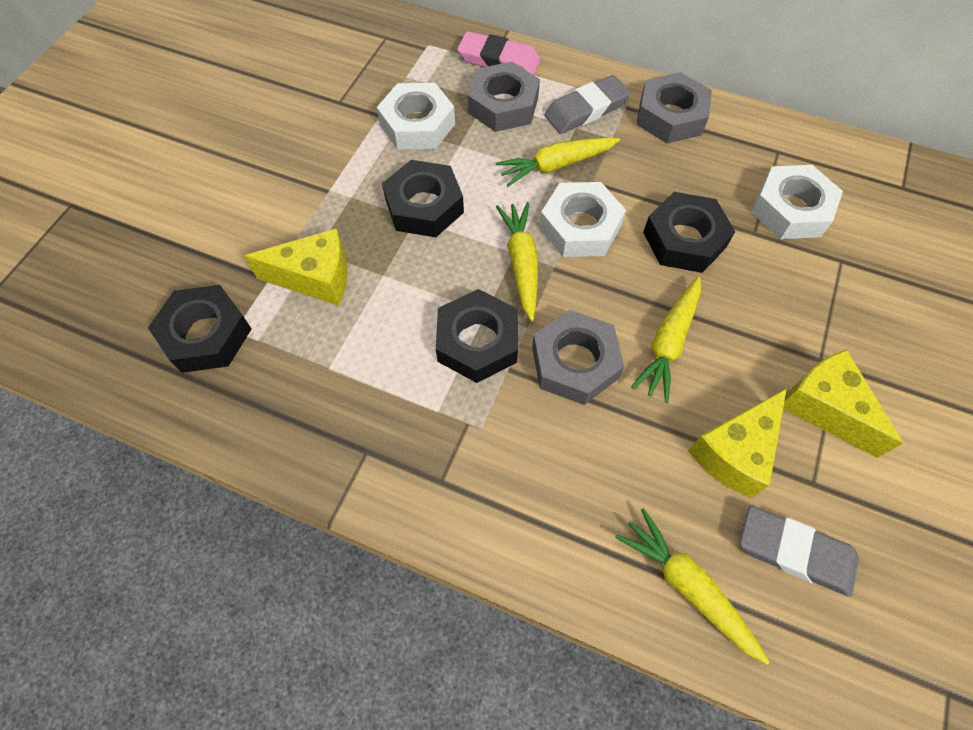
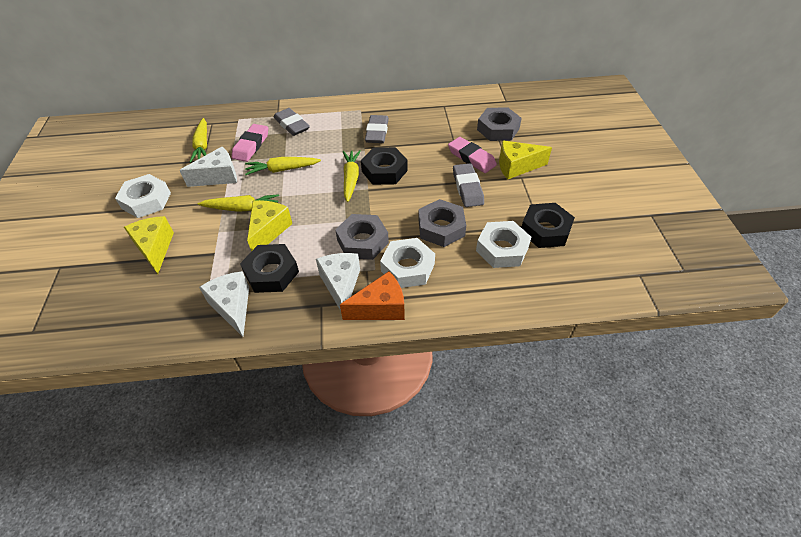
black nut: [148,285,252,373] [382,160,464,237] [436,289,518,383] [643,192,735,273] = 4 -> [240,244,299,293] [361,147,408,185] [521,203,575,248] = 3
grey eraser: [544,75,631,134] [740,506,859,597] = 2 -> [274,108,310,136] [365,115,389,143] [453,163,484,207] = 3
orange cheese: none = 0 -> [340,271,405,320] = 1
pink eraser: [457,31,540,75] = 1 -> [232,124,268,162] [448,137,497,173] = 2
white cheese: none = 0 -> [180,147,237,187] [199,271,249,337] [316,253,360,311] = 3

